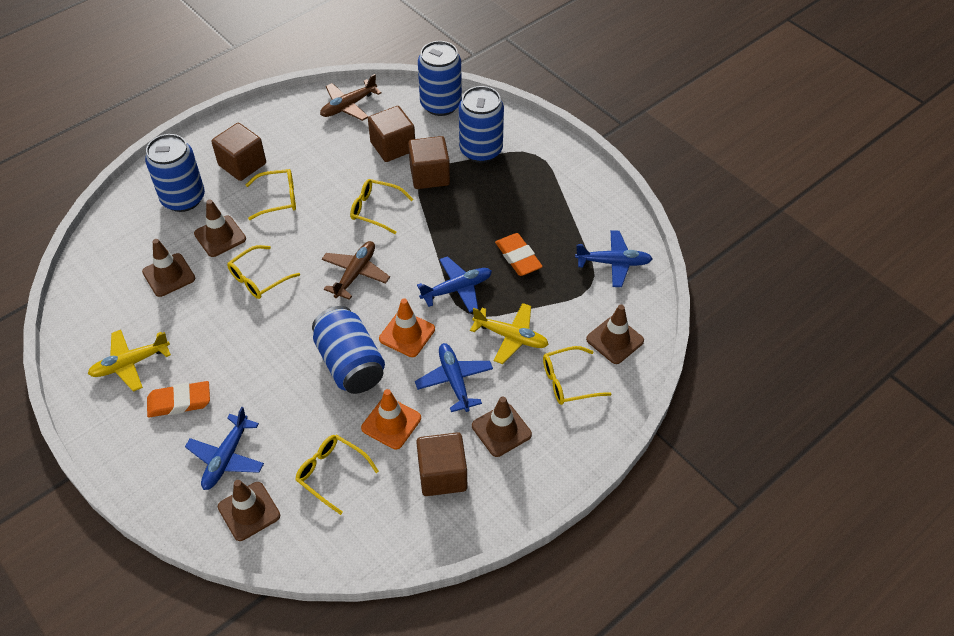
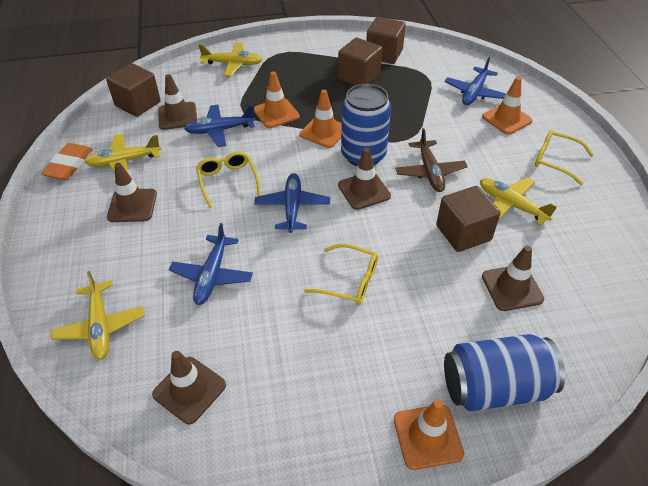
blue can: [145,134,205,212] [312,306,385,394] [418,41,462,116] [459,86,504,163] = 4 -> [341,84,391,166] [444,334,565,411] = 2
brown plane: [320,74,382,121] [322,241,390,300] = 2 -> [395,128,468,192] = 1
orange eraser: [147,381,210,418] [495,233,543,276] = 2 -> [41,143,93,180] = 1
orange traffic cone: [361,389,421,449] [379,298,435,357] = 2 -> [254,71,300,128] [300,90,342,148] [394,399,464,470] [482,77,532,135] = 4
yellow glasses: [227,245,300,299] [246,169,296,220] [295,435,379,515] [350,179,413,234] [543,346,611,405] = 5 -> [196,151,261,208] [304,244,378,305] [535,130,594,185] = 3
yellow plane: [88,330,171,391] [470,303,549,364] = 2 -> [51,271,144,360] [85,134,161,173] [198,43,262,76] [480,177,557,226] = 4

